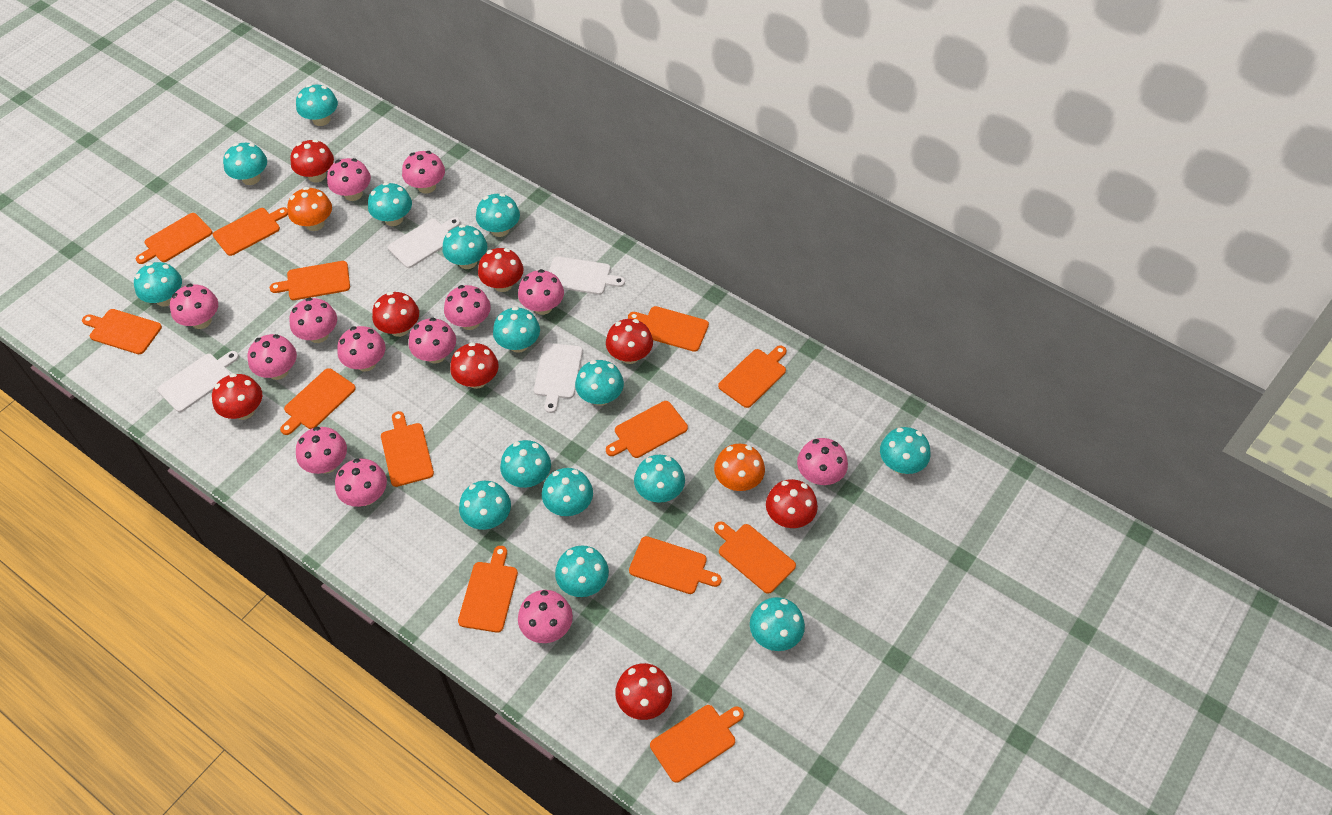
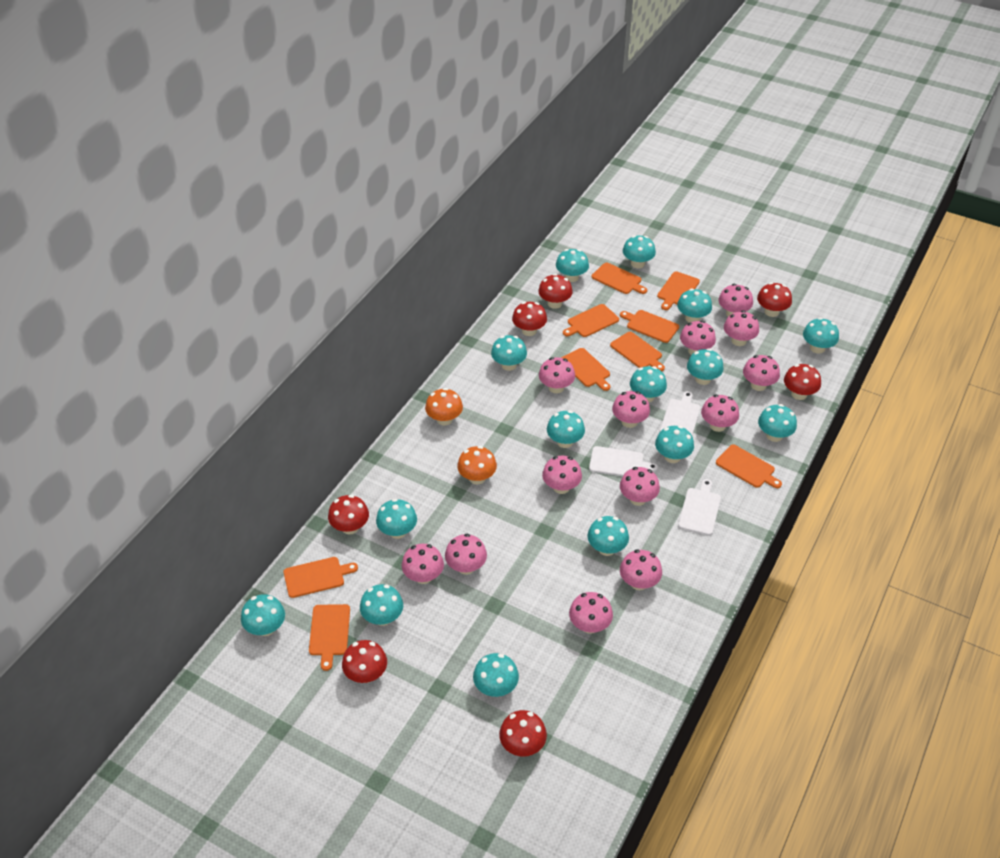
orange cutting board: [82,309,162,354] [136,213,212,264] [213,207,288,256] [270,261,350,300] [280,368,356,435] [381,411,434,487] [458,546,518,633] [606,401,688,458] [628,306,709,352] [629,536,722,594] [650,705,744,783] [714,521,796,594] [718,345,787,408] = 13 -> [283,557,358,598] [309,604,350,671] [561,348,610,391] [563,304,619,337] [591,263,647,294] [610,332,665,372] [620,310,679,343] [657,271,700,310] [716,445,782,488] = 9
red mushroom: [212,373,262,420] [290,139,334,182] [372,292,419,337] [450,342,499,389] [478,248,524,292] [606,319,653,364] [615,663,672,720] [766,479,818,528] = 8 -> [328,495,369,535] [342,640,387,683] [499,710,547,756] [512,302,547,336] [538,274,573,309] [757,282,792,317] [784,364,821,400] = 7
white cutting board: [158,351,239,412] [388,217,460,268] [534,343,583,413] [549,256,625,295] = 4 -> [589,446,658,476] [660,391,701,435] [678,479,721,535] = 3

